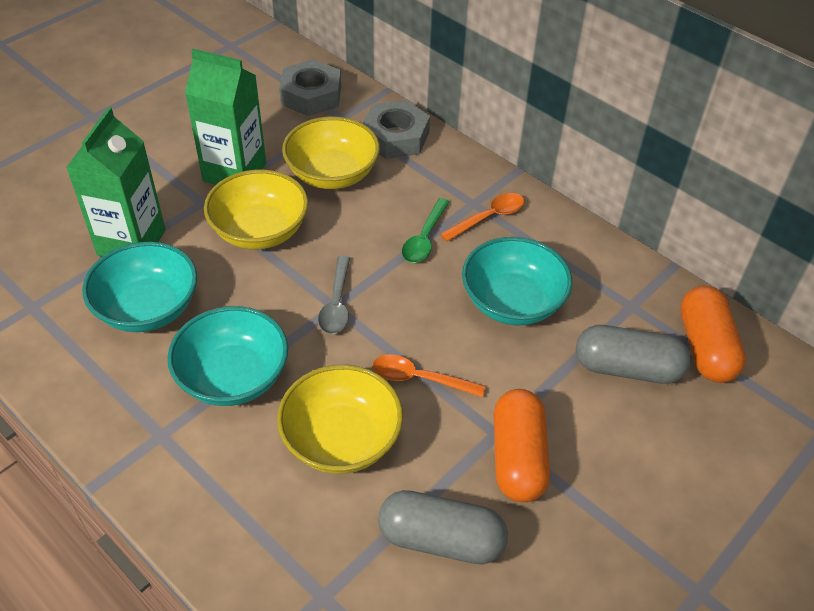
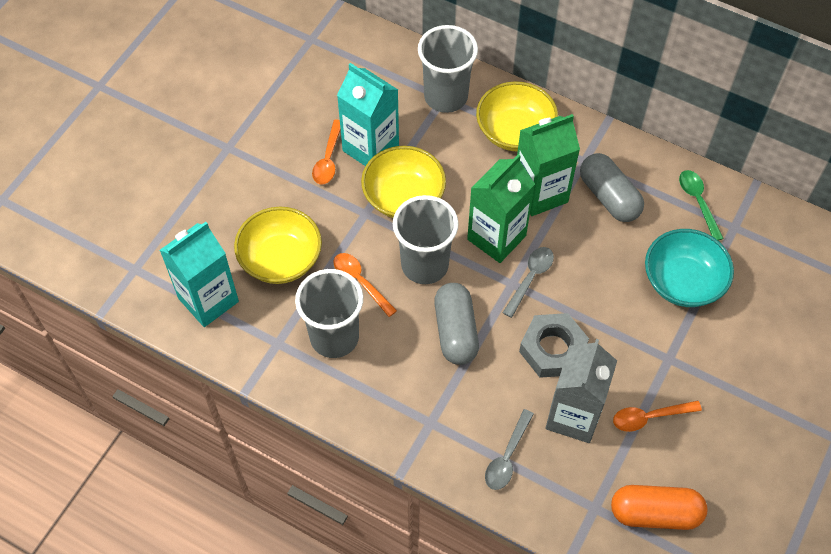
grey carton: none = 0 -> [545,339,617,443] = 1
grey cup: none = 0 -> [295,269,364,358] [393,195,459,284] [418,25,478,113] = 3
grey nut: [279,59,341,116] [363,100,430,159] = 2 -> [519,313,589,378] = 1
grey spoon: [318,256,350,334] = 1 -> [485,409,534,490] [503,247,554,318] = 2
orange capsule: [494,389,550,502] [680,286,746,383] = 2 -> [611,485,707,530] = 1
orange spoon: [373,354,486,397] [440,193,524,242] = 2 -> [312,120,341,184] [333,253,397,317] [613,401,702,432] = 3
turquoise bowl: [82,242,197,332] [167,306,288,406] [462,237,572,325] = 3 -> [645,229,734,307] = 1
turquoise carton: none = 0 -> [160,222,239,327] [337,63,399,166] = 2

